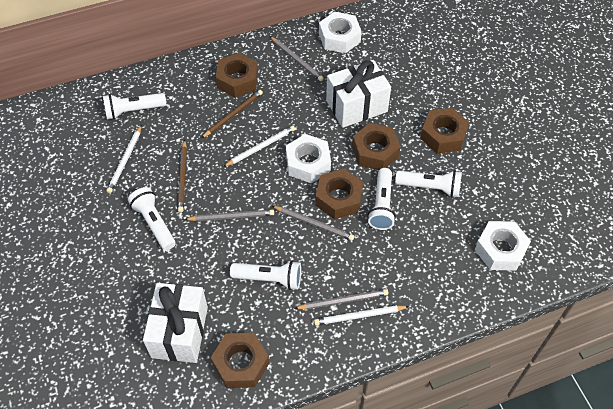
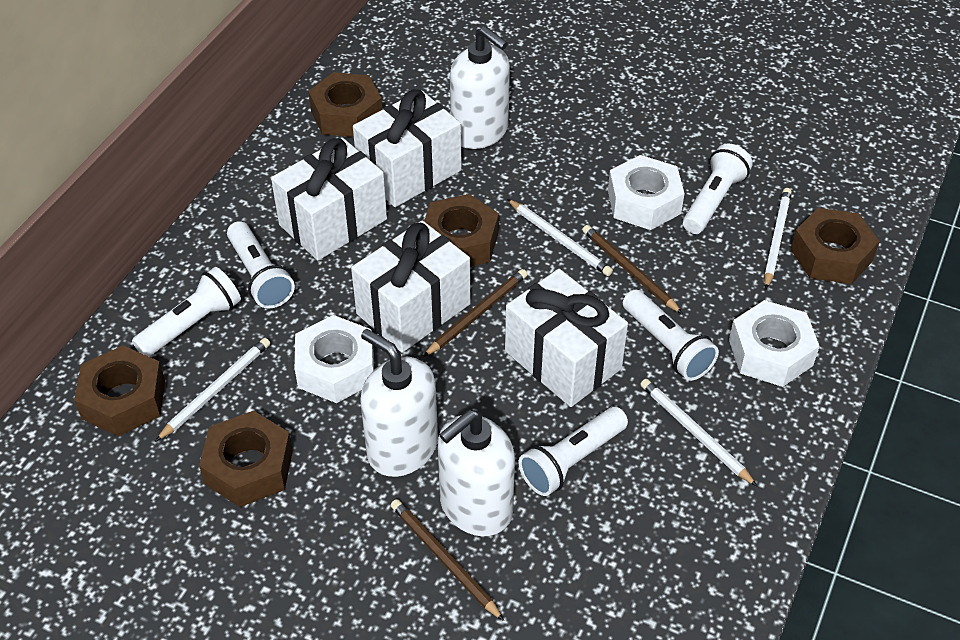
brown pencil: [178,140,187,212] [202,90,263,138] = 2 -> [391,499,504,621] [423,269,527,357] [583,225,683,314] = 3
grey pencil: [185,209,274,221] [270,36,324,81] [272,206,354,241] [294,289,388,309] = 4 -> none = 0
white gift: [143,283,208,363] [326,60,391,128] = 2 -> [271,138,387,260] [351,220,470,353] [353,89,462,207] [505,269,628,407] = 4
white pencil: [106,125,142,193] [223,126,295,167] [314,305,409,325] = 3 -> [156,338,270,441] [507,199,613,276] [640,379,757,486] [764,188,792,289] = 4
white soap dispenser: none = 0 -> [360,329,438,477] [438,410,515,537] [450,26,510,149] = 3

